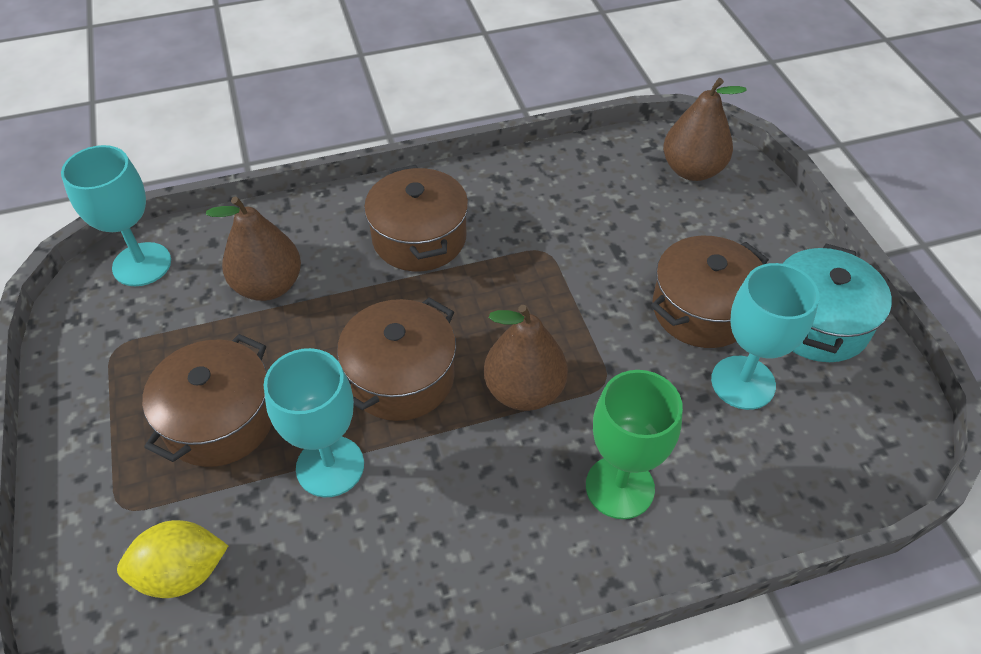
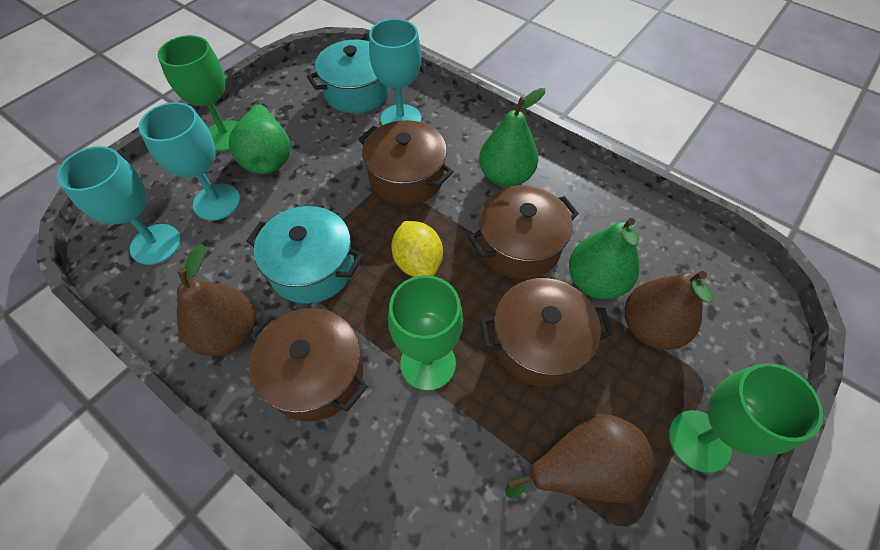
green goblet: [586,370,683,519] = 1 -> [158,35,238,151] [388,275,463,391] [669,363,823,473] = 3
green pear: none = 0 -> [229,101,291,174] [479,88,545,187] [569,218,640,300] = 3
turquoise pot: [783,244,892,362] = 1 -> [246,206,363,304] [307,40,390,113] = 2

